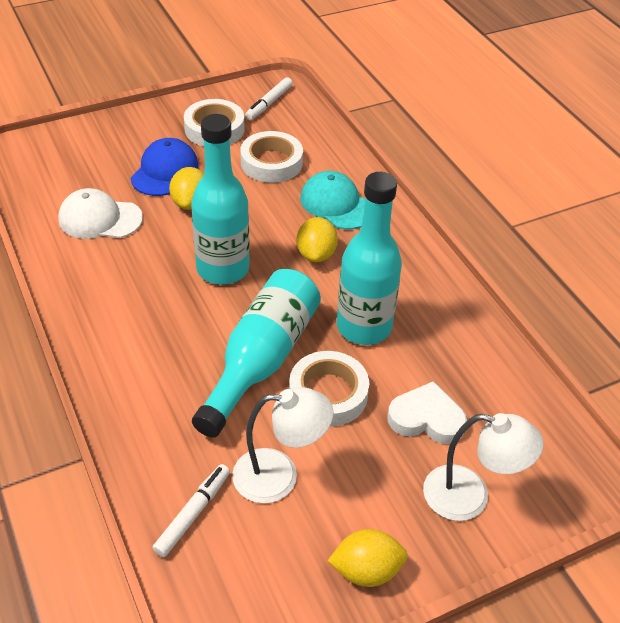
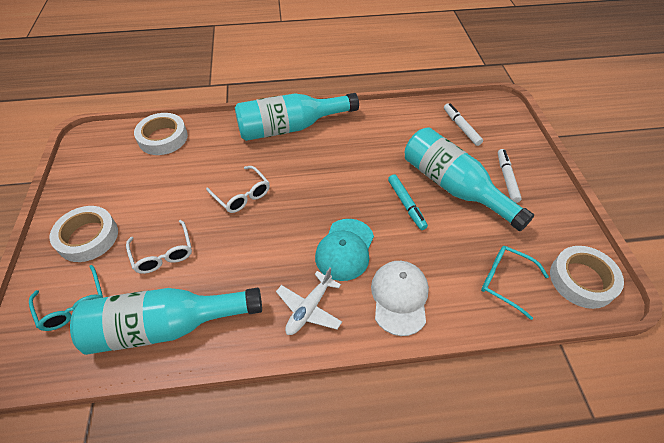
blue cap: [131,138,198,196] = 1 -> none = 0
turquoise glasses: none = 0 -> [29,265,103,331] [481,246,549,320] = 2
turquoise marker: none = 0 -> [388,174,428,230] = 1
white glasses: none = 0 -> [126,220,192,274] [206,166,270,213] = 2
white heart: [387,381,467,444] = 1 -> none = 0
white lamp: [232,387,334,503] [423,413,543,521] = 2 -> none = 0
white plane: none = 0 -> [276,268,342,335] = 1
yellow lemon: [169,167,204,210] [297,217,338,262] [328,529,408,587] = 3 -> none = 0

